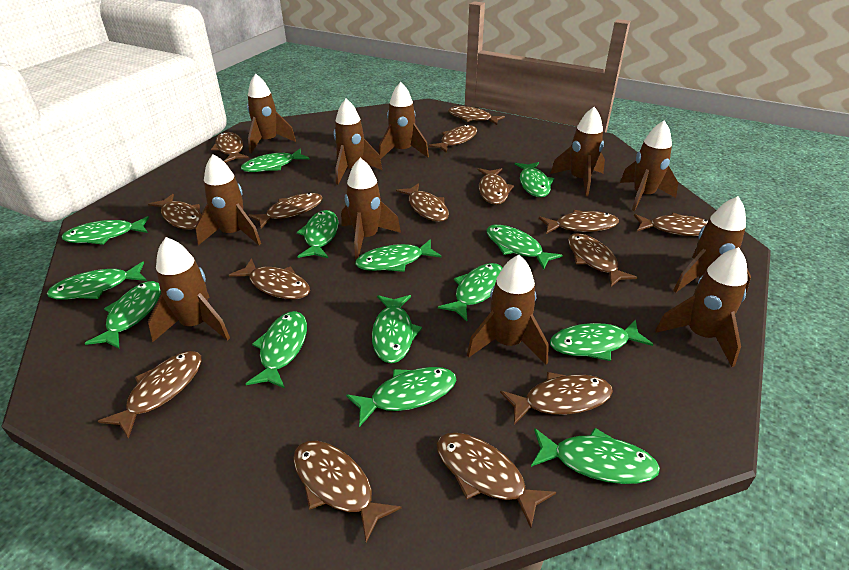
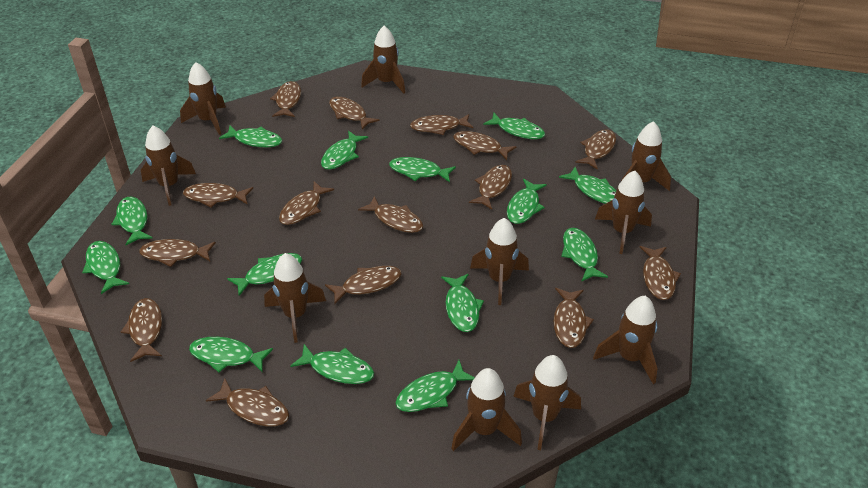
brown rocket: [148,237,230,342] [195,154,261,245] [247,73,296,154] [334,99,382,185] [341,158,401,259] [379,82,429,159] [467,255,549,365] [550,107,605,197] [620,121,678,211] [655,247,748,367] [673,196,751,294] = 11 -> [141,126,196,206] [180,62,226,135] [264,253,326,343] [361,26,405,94] [451,368,522,451] [470,218,529,305] [513,355,581,450] [593,296,657,384] [595,171,652,254] [622,121,671,191] = 10

